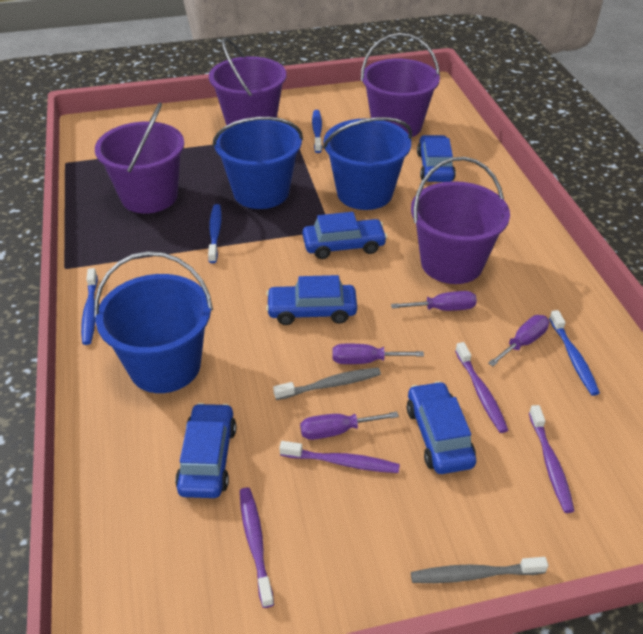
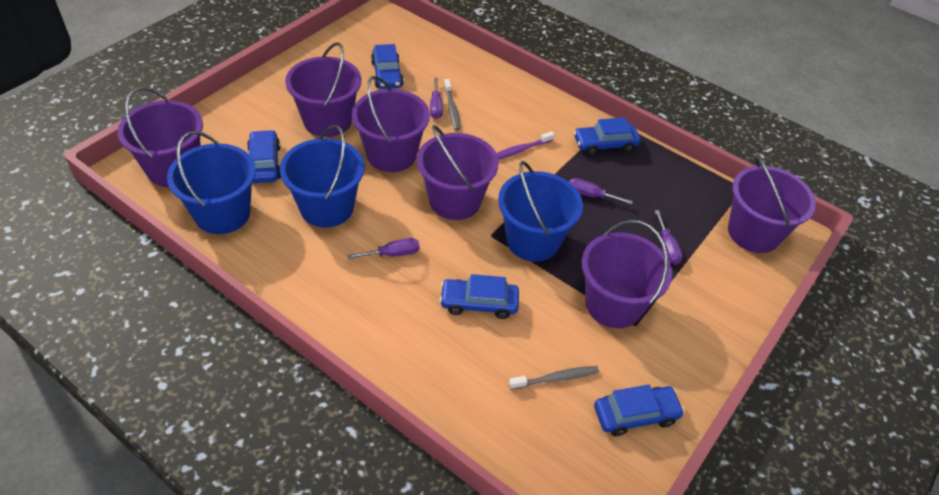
blue toothbrush: [81,268,98,345] [208,204,222,263] [312,110,322,153] [549,310,600,396] = 4 -> none = 0
purple bucket: [95,103,184,213] [209,37,286,126] [361,33,440,137] [411,157,510,284] = 4 -> [117,87,203,187] [285,42,361,137] [352,76,430,172] [417,125,499,220] [582,220,672,328] [728,155,816,253] = 6
purple toothbrush: [240,487,274,608] [279,441,400,473] [455,342,508,433] [529,405,574,513] = 4 -> [496,131,555,160] = 1

